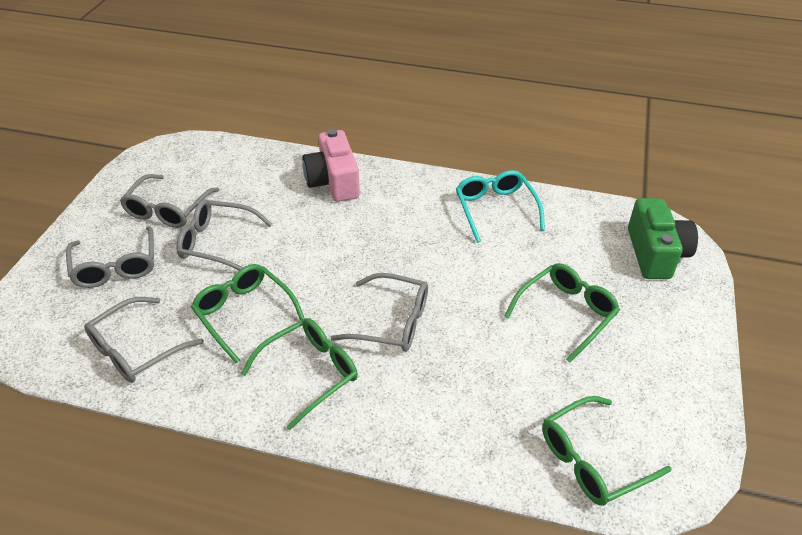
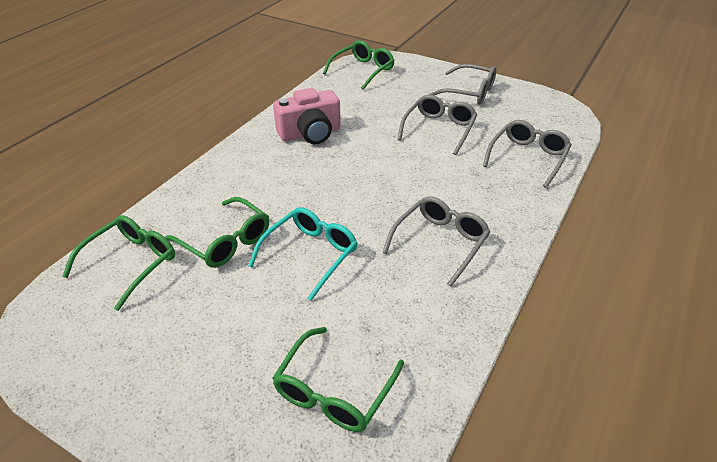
green camera: [628,198,698,279] = 1 -> none = 0
grey glasses: [66,226,154,288] [84,297,204,383] [120,174,219,228] [177,199,272,270] [330,273,428,352] = 5 -> [382,196,490,287] [397,95,477,155] [428,64,496,104] [483,120,572,188] = 4

